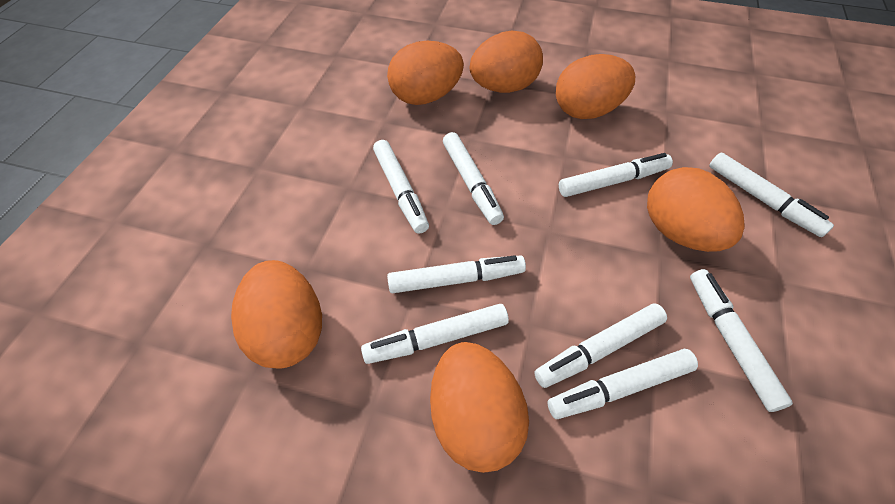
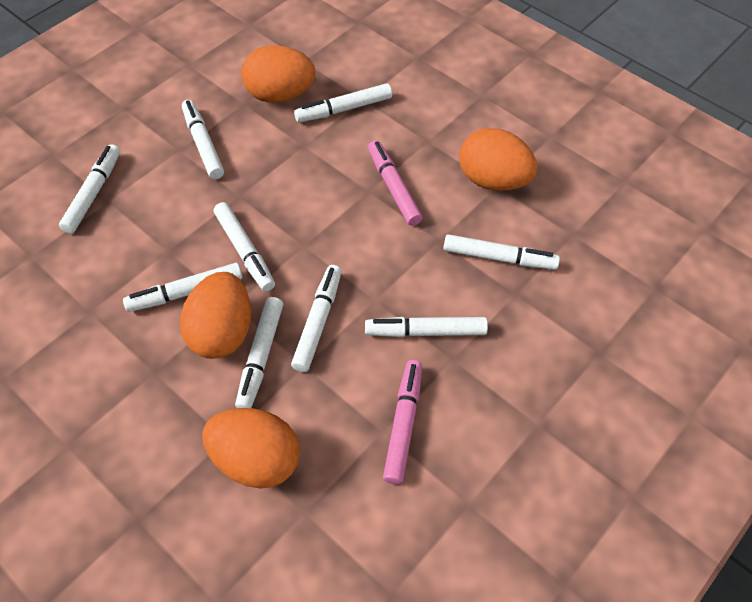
orange egg: [231,260,322,369] [387,41,464,105] [430,342,529,473] [470,30,543,93] [556,54,635,119] [647,167,745,252] = 6 -> [180,272,251,359] [202,408,300,489] [241,45,316,103] [459,128,538,191] = 4
pink marker: none = 0 -> [368,140,423,226] [383,360,422,485] = 2

